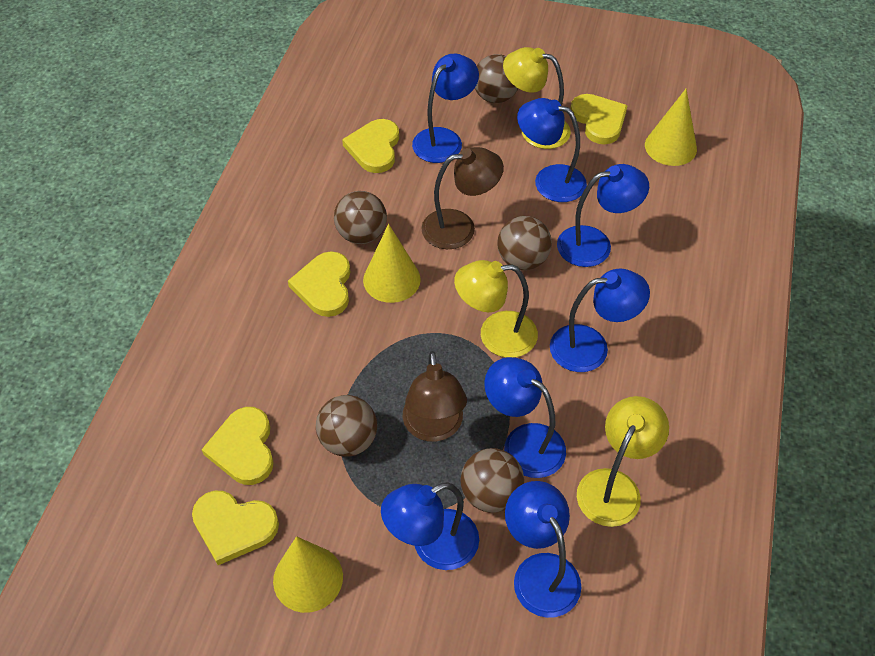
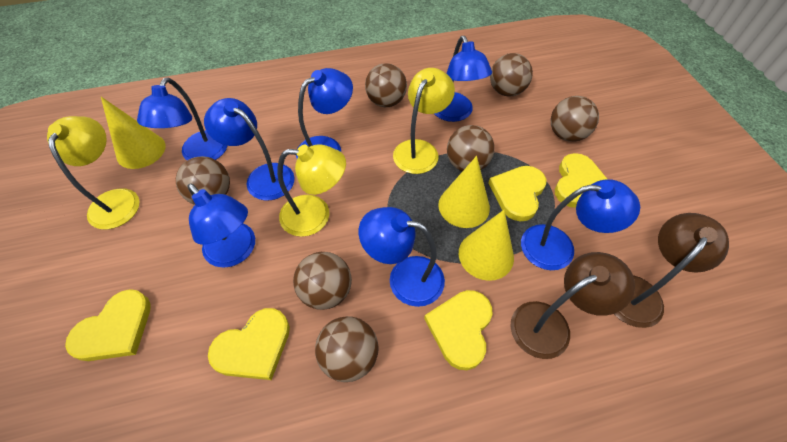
brown ball: [316,395,377,457] [334,191,387,244] [460,448,524,512] [475,54,518,103] [497,216,552,270] = 5 -> [176,156,230,205] [293,252,352,310] [315,316,379,382] [365,63,407,107] [447,125,495,171] [490,53,533,97] [551,96,599,142] = 7

